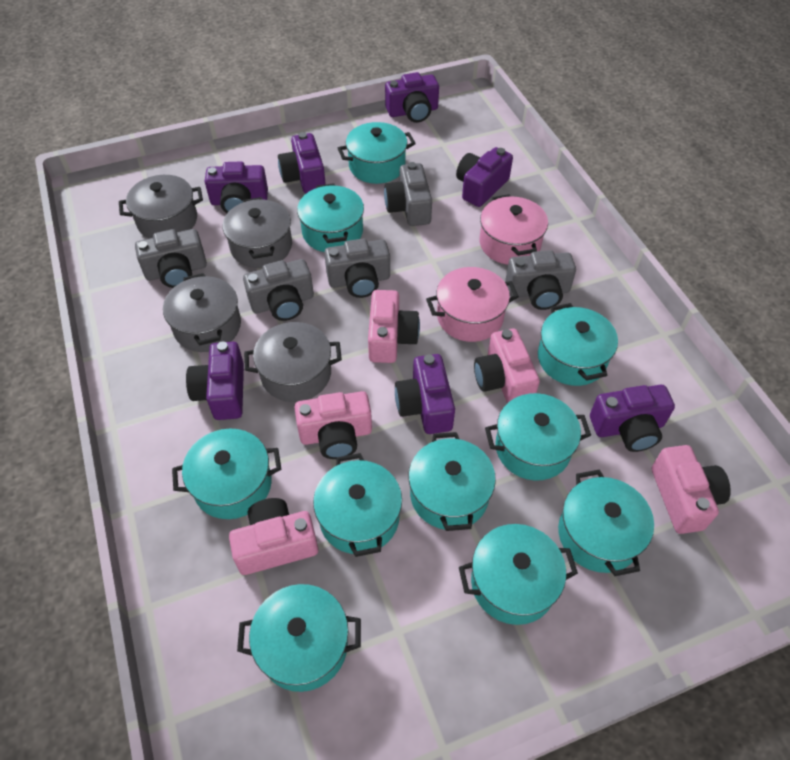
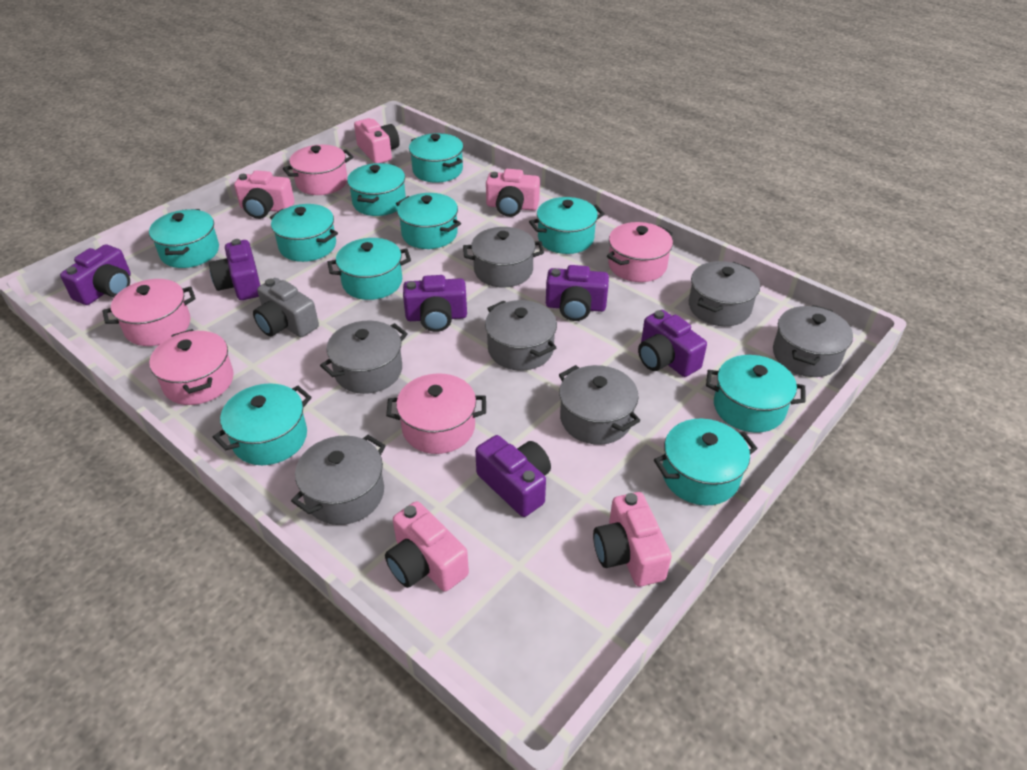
grey camera: [135,229,207,288] [243,259,314,321] [324,239,390,298] [384,162,432,226] [505,250,576,310] = 5 -> [253,278,319,337] = 1
grey pot: [119,175,203,238] [163,273,241,352] [223,197,292,268] [244,322,342,402] = 4 -> [291,435,386,525] [320,320,408,394] [463,227,544,287] [485,300,557,371] [559,365,640,445] [689,261,760,326] [773,305,853,377] = 7
pink pot: [426,267,519,342] [480,194,548,265] = 2 -> [102,279,195,346] [149,329,234,405] [283,145,353,195] [386,373,486,454] [607,222,673,282] = 5
purple camera: [186,342,244,420] [205,161,268,213] [278,132,326,194] [385,72,439,123] [395,354,455,434] [456,147,513,207] [590,385,675,452] = 7 -> [60,244,131,305] [209,239,260,300] [403,275,467,332] [475,435,551,517] [546,265,609,321] [638,310,707,377] = 6

